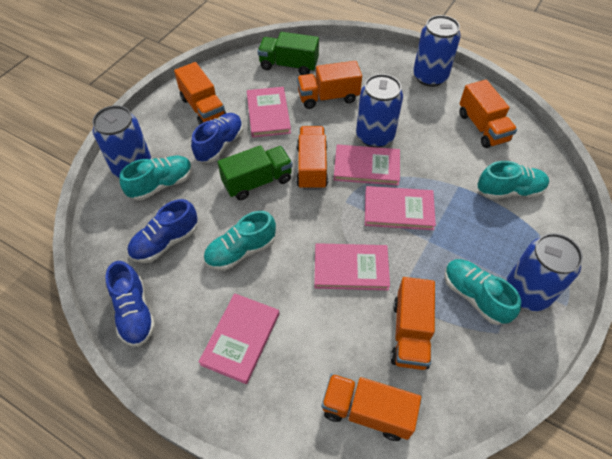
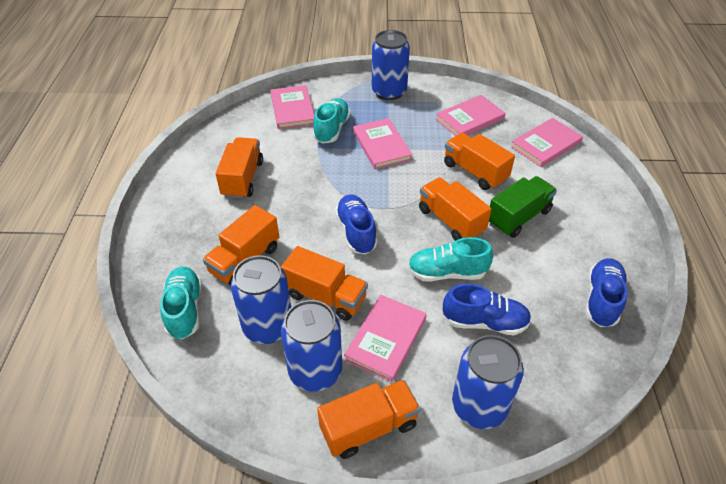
green truck: [218,145,293,200] [258,32,319,75] = 2 -> [489,176,557,238] = 1
turquoise shoe: [119,156,192,201] [204,211,276,271] [444,259,521,325] [478,161,549,199] = 4 -> [160,267,202,339] [313,98,351,144] [408,237,493,282] = 3

